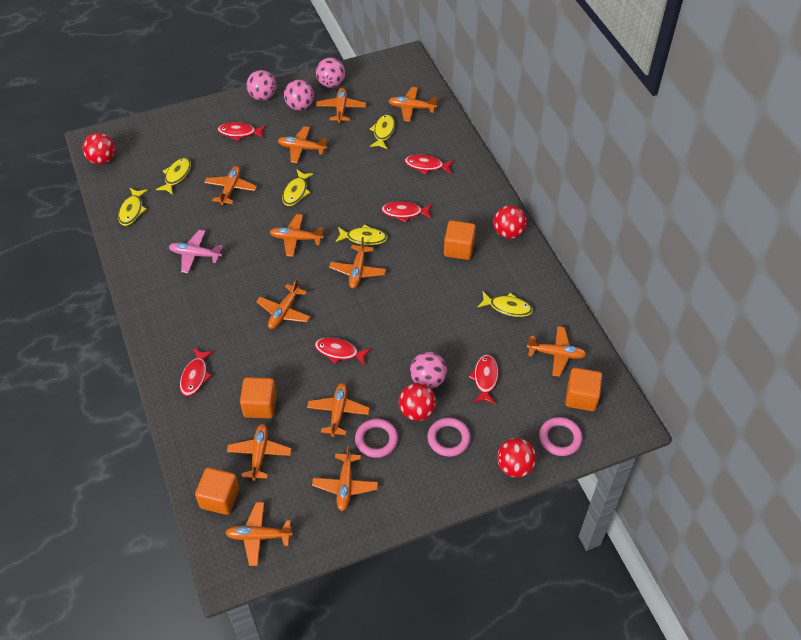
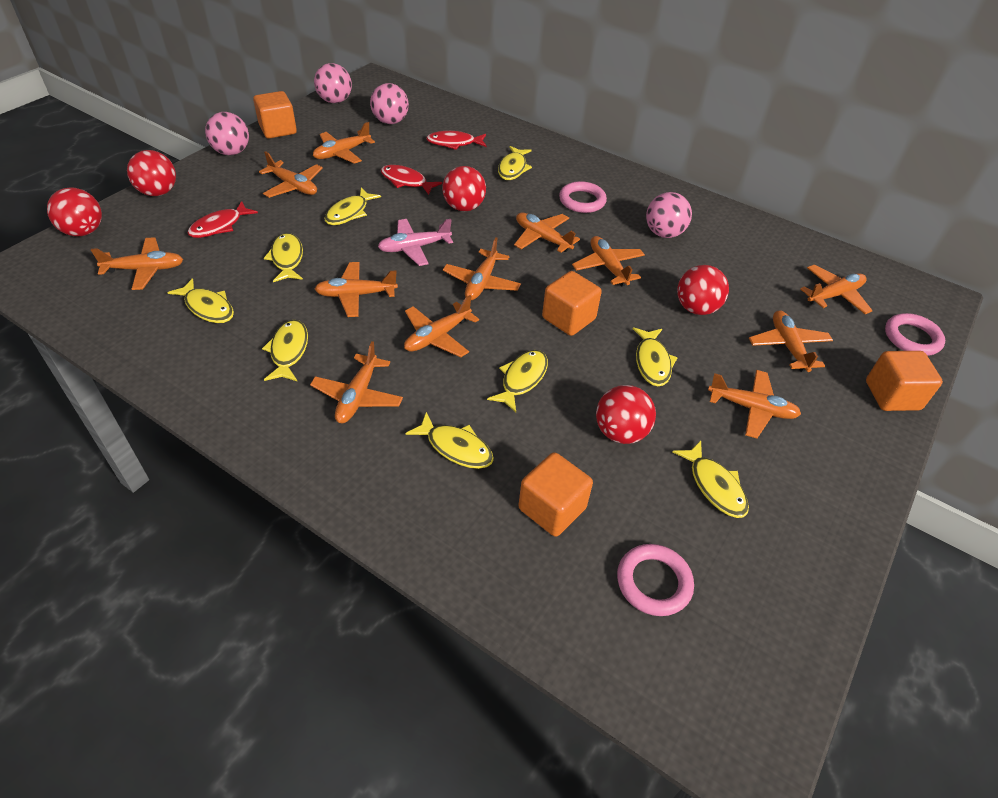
red ball: [82,133,115,165] [398,383,436,421] [493,205,527,239] [497,438,537,478] = 4 -> [47,187,102,236] [127,150,176,196] [442,166,486,211] [596,385,656,444] [677,265,729,315] = 5
red fish: [180,348,214,396] [217,122,266,141] [315,337,371,365] [381,201,432,223] [405,154,454,175] [469,355,499,404] = 6 -> [187,201,258,238] [381,165,442,195] [426,131,487,150] = 3
yellow fish: [118,188,148,226] [156,158,191,195] [282,170,314,206] [335,224,388,245] [369,114,395,149] [477,292,533,317] = 6 -> [167,278,234,323] [262,320,308,381] [264,233,303,282] [324,188,381,225] [406,412,494,469] [487,350,548,412] [498,146,532,180] [633,327,678,387] [673,441,749,518] = 9

